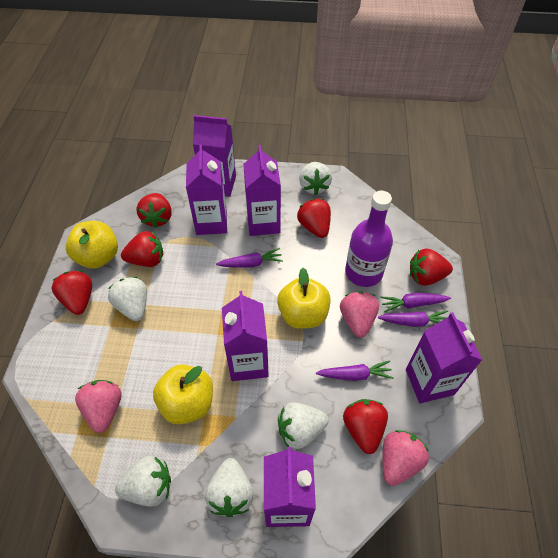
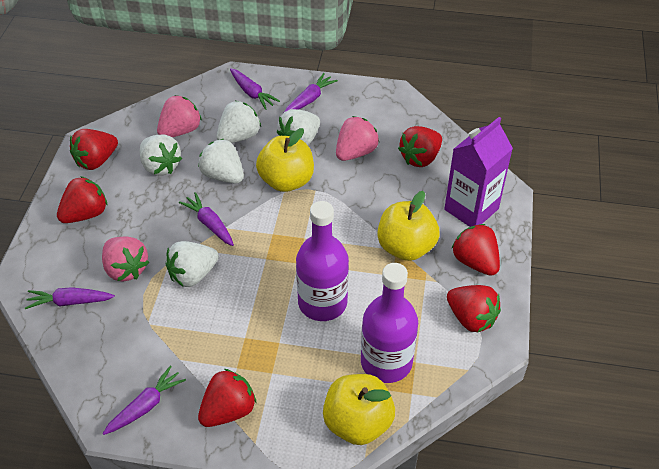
purple bottle: [345,191,393,287] = 1 -> [296,201,349,321] [361,263,418,383] = 2
purple carrot: [216,248,283,268] [316,360,393,381] [378,310,448,327] [380,293,451,312] = 4 -> [25,287,115,309] [102,365,186,435] [179,192,234,246] [230,68,280,110] [284,73,338,112] = 5
purple carton: [186,145,227,235] [193,115,236,197] [222,291,269,381] [243,145,281,236] [264,447,316,527] [406,312,482,403] = 6 -> [444,117,513,227] = 1

